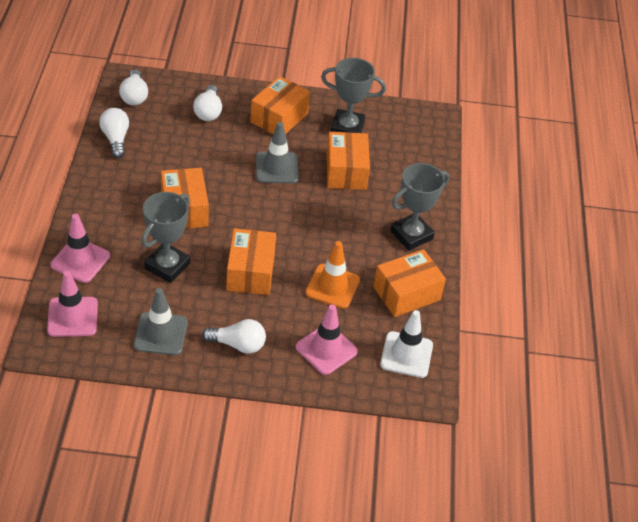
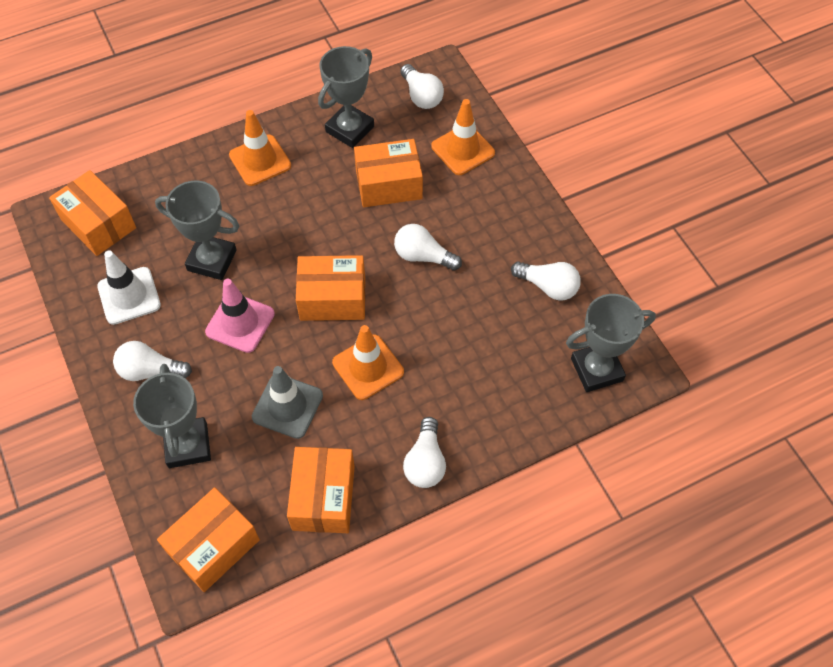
grey traffic cone: [134,288,188,355] [256,122,299,183] = 2 -> [252,366,323,439] = 1
grey trophy: [141,192,190,283] [321,58,386,133] [390,163,450,251] = 3 -> [133,364,211,468] [155,181,240,280] [318,46,374,148] [566,294,656,392] = 4
orange traffic cone: [305,241,360,309] = 1 -> [229,110,291,186] [332,325,404,400] [431,99,495,175] = 3
pink traffic cone: [47,271,98,337] [50,214,110,283] [296,304,358,375] = 3 -> [205,279,275,353] = 1
white light bulb: [99,108,129,158] [119,69,148,105] [193,85,222,121] [202,319,266,354] = 4 -> [113,341,192,381] [394,224,462,271] [400,64,444,109] [403,417,446,488] [511,261,581,301] = 5

